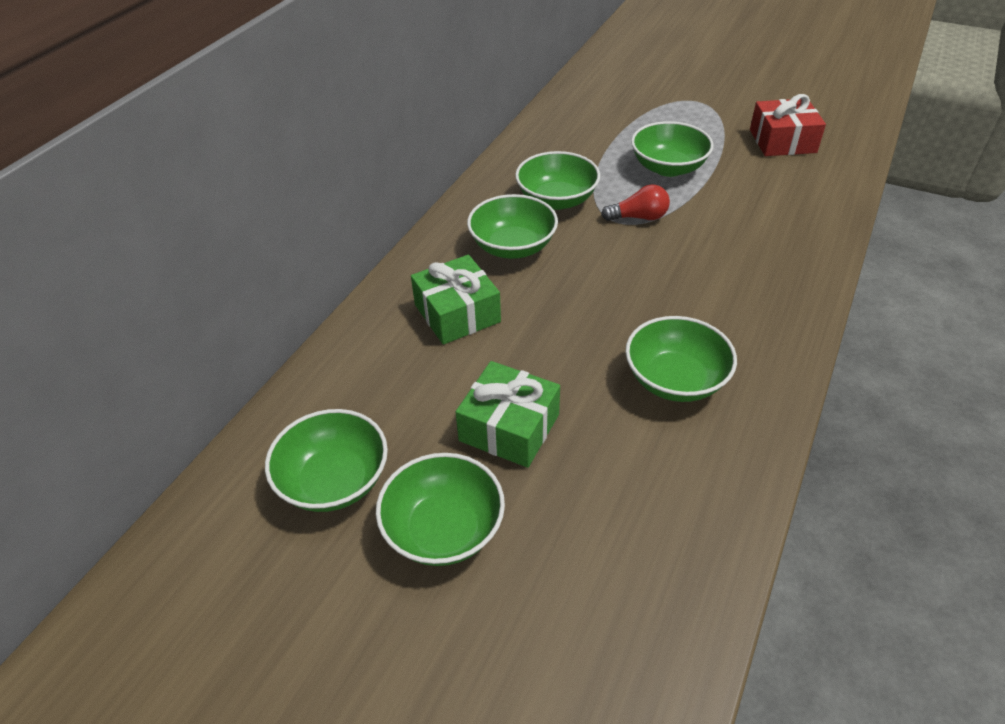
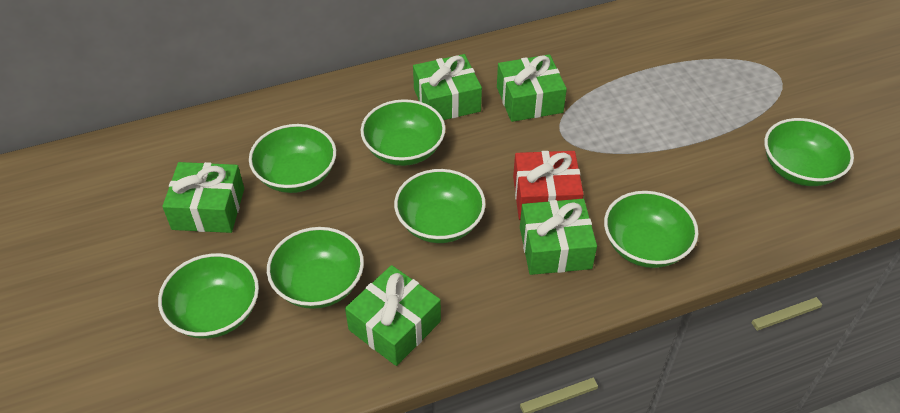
green bowl: [265,409,388,512] [376,453,505,566] [467,194,558,259] [515,151,600,210] [625,316,737,402] [631,121,714,177] = 6 -> [158,253,259,339] [249,124,336,193] [267,227,364,309] [361,99,445,166] [394,169,486,243] [604,191,698,268] [764,118,854,186] = 7
green gift: [411,255,501,345] [456,361,560,468] = 2 -> [162,162,244,233] [345,265,441,366] [413,54,482,120] [497,54,567,122] [520,199,597,275] = 5
red light bulb: [601,184,670,221] = 1 -> none = 0

